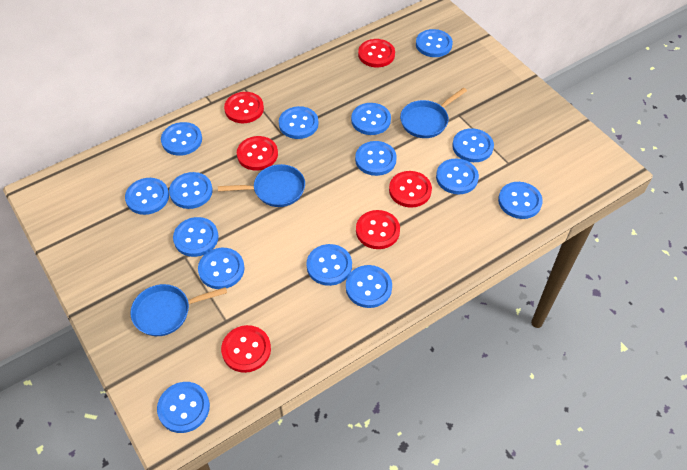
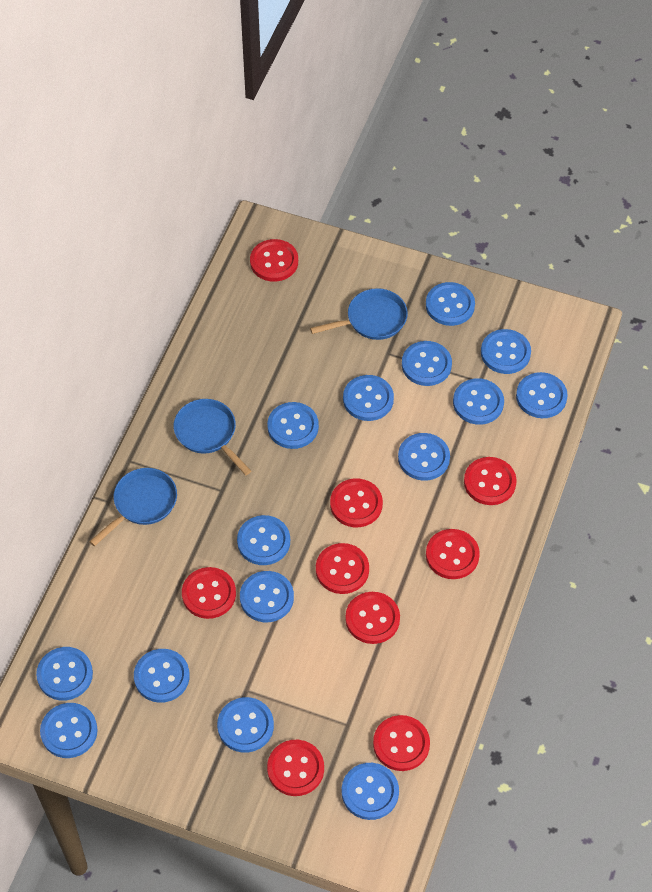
red button: [221,325,271,373] [224,92,264,123] [237,136,278,170] [356,210,400,249] [358,39,395,67] [389,171,432,208] = 6 -> [182,567,236,619] [250,239,298,282] [267,740,324,796] [316,543,369,594] [330,479,383,527] [345,592,400,644] [373,715,430,771] [426,529,480,579] [464,457,517,505] = 9

